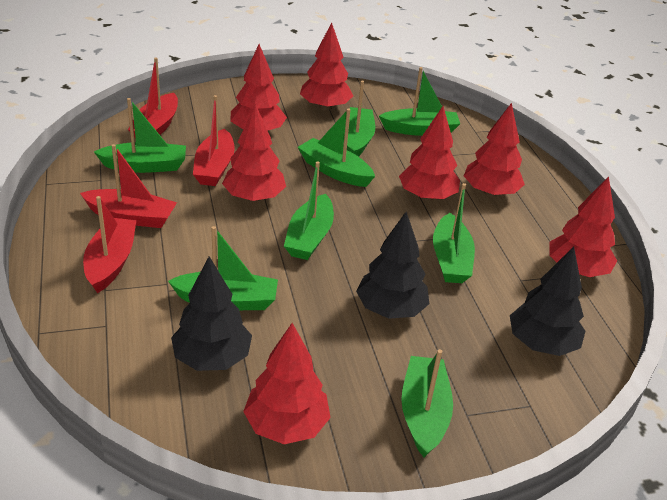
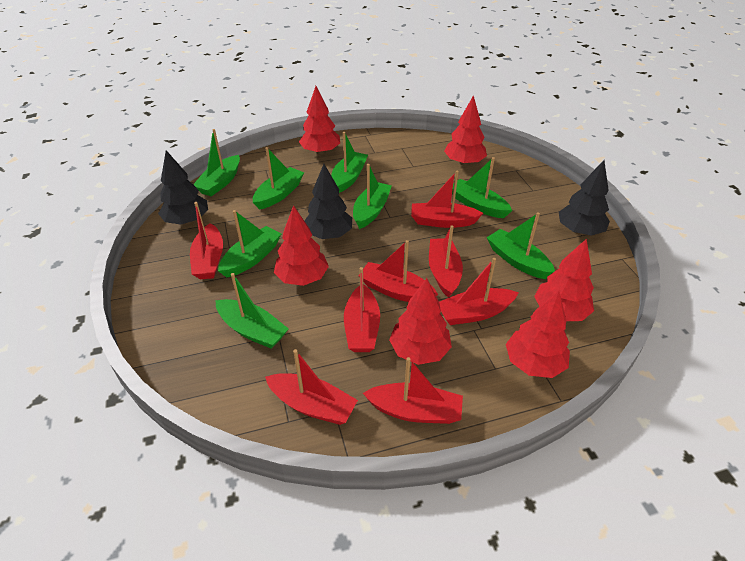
red boat: [80,144,177,228] [83,196,136,293] [128,57,178,137] [193,95,235,186] = 4 -> [190,202,223,279] [265,349,358,425] [344,267,380,352] [358,240,438,302] [363,357,463,424] [411,170,483,228] [429,225,463,298] [439,258,519,325] = 8
red tree: [222,104,286,202] [230,44,287,131] [243,323,331,444] [300,22,353,111] [399,106,460,201] [464,103,525,197] [549,177,617,277] = 7 -> [274,205,329,286] [299,86,340,155] [389,278,452,365] [444,95,487,166] [506,291,570,378] [534,239,594,321] = 6

